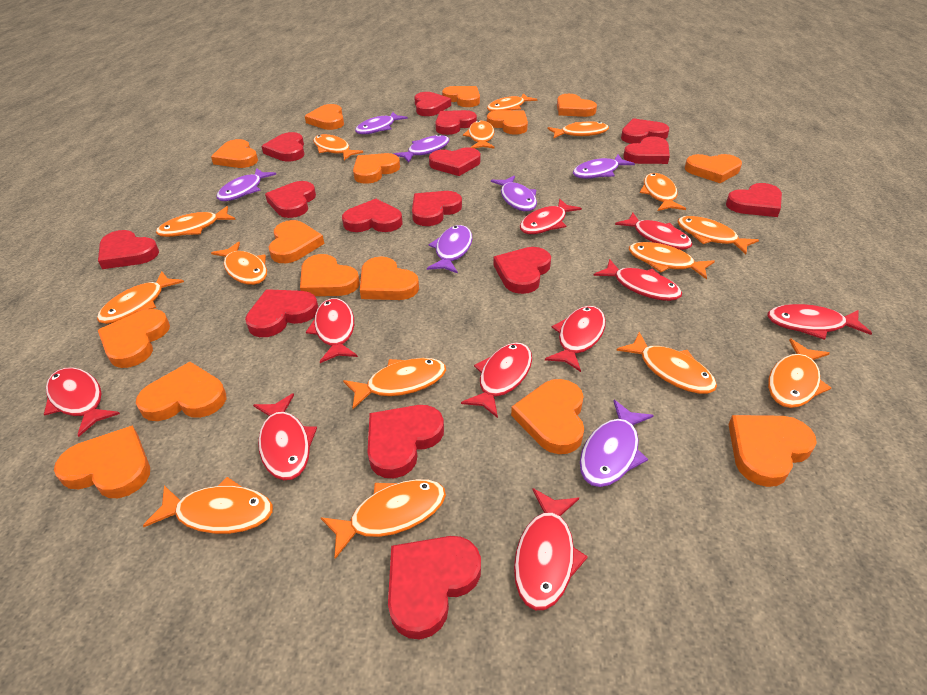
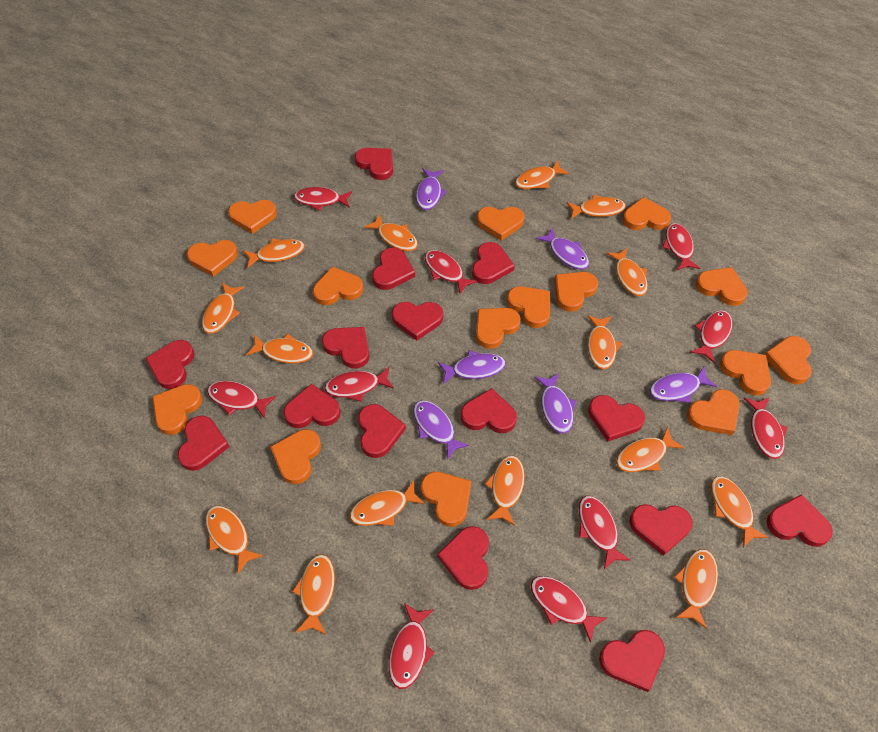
purple fish: [217,168,276,201] [355,112,408,134] [393,134,449,163] [427,225,472,274] [491,175,537,211] [573,155,635,179] [580,400,654,487] = 7 -> [413,400,469,460] [416,168,447,210] [438,350,506,384] [534,373,576,434] [536,228,589,269] [650,366,717,403] = 6

